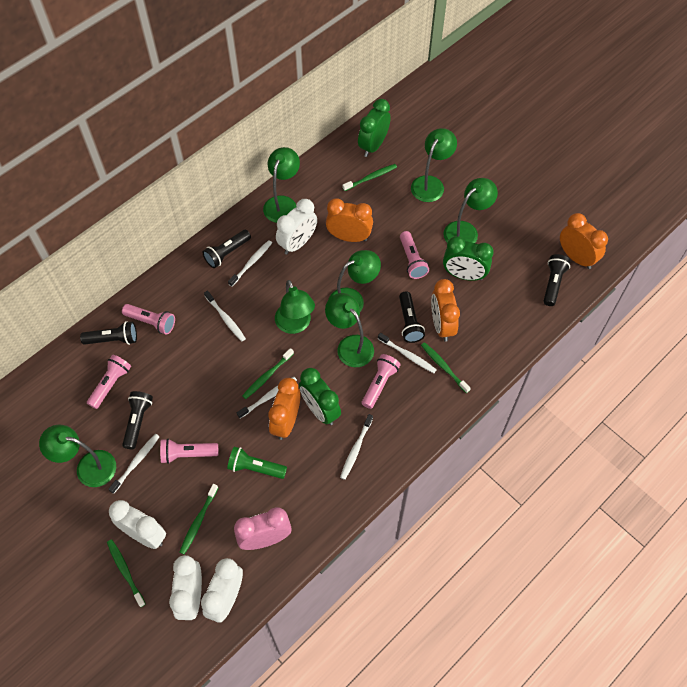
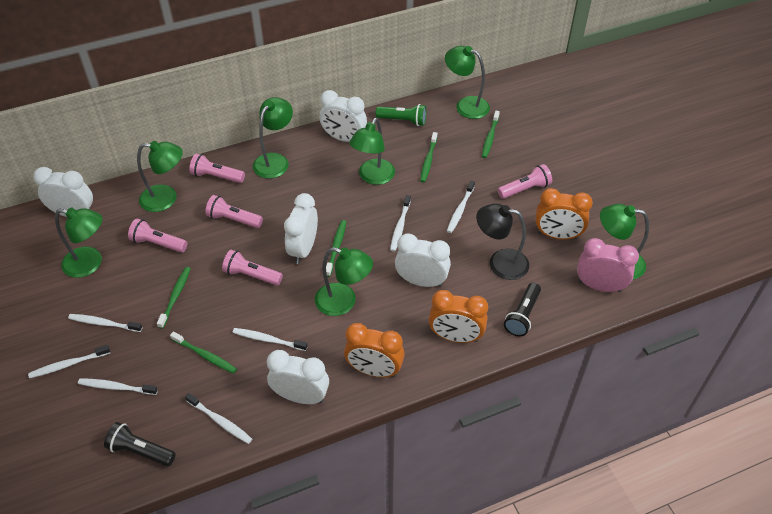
black flashlight: [80,321,137,345] [122,391,153,450] [203,230,251,268] [399,291,425,343] [543,254,571,306] = 5 -> [104,422,176,466] [504,283,541,336] = 2
black lamp: none = 0 -> [476,203,529,280] = 1
green clock: [299,368,341,425] [358,99,391,157] [443,236,494,281] = 3 -> none = 0
orange clock: [268,378,301,440] [326,198,373,242] [431,279,460,342] [560,213,608,269] = 4 -> [344,323,405,377] [429,290,488,343] [535,188,593,240] = 3
white clock: [109,500,166,549] [169,555,202,620] [201,558,243,622] [276,199,317,255] = 4 -> [33,167,93,217] [267,350,329,404] [284,193,318,264] [320,90,367,142] [395,234,451,287] = 5
white toothbrush: [108,434,160,494] [204,291,246,341] [228,240,272,287] [237,377,297,418] [340,414,373,480] [378,333,437,373] = 6 -> [28,345,110,378] [68,314,142,332] [78,378,158,395] [185,393,252,444] [232,328,308,351] [390,195,411,252] [447,181,475,233] = 7

